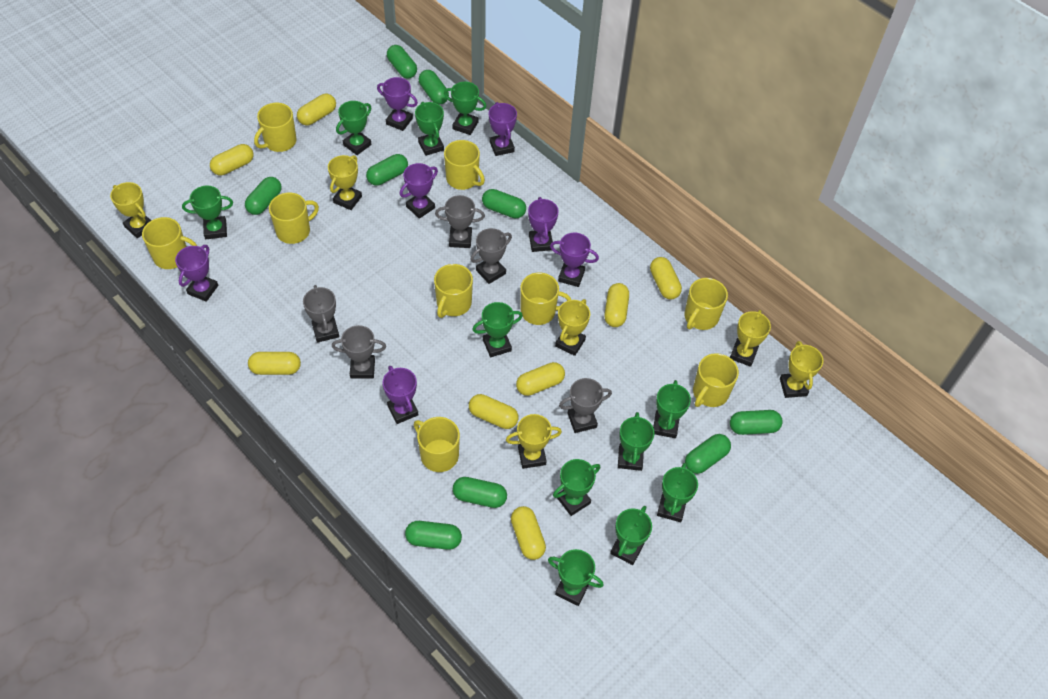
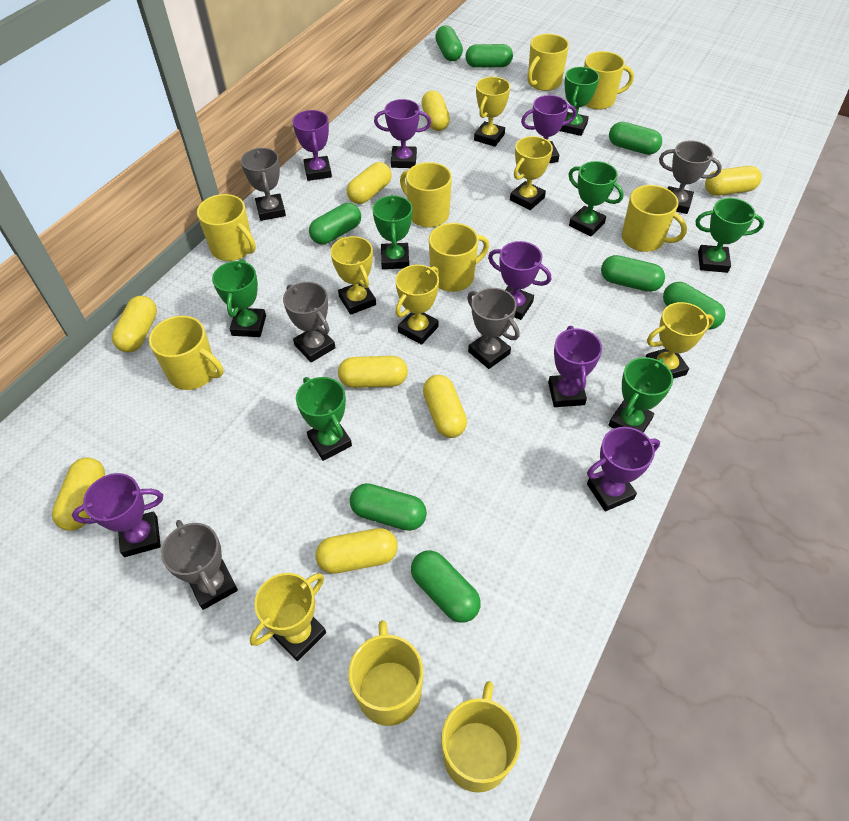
green capsule: [245,177,282,215] [366,154,408,186] [387,45,417,79] [405,521,462,550] [419,70,449,104] [452,477,507,508] [482,189,526,219] [685,434,731,474] [730,410,783,435] = 9 -> [309,203,361,245] [350,483,427,531] [411,550,481,623] [435,25,463,61] [465,44,513,68] [601,255,665,292] [609,122,662,155] [663,282,726,329] = 8
green trophy: [182,186,233,239] [336,101,372,155] [415,102,444,156] [444,82,487,135] [472,302,523,357] [548,549,604,606] [553,459,600,516] [610,506,652,565] [618,412,655,471] [653,380,691,438] [657,463,698,522] = 11 -> [212,259,266,337] [296,377,352,461] [372,195,413,269] [559,67,599,136] [568,161,624,236] [608,357,673,433] [695,198,764,273] = 7

